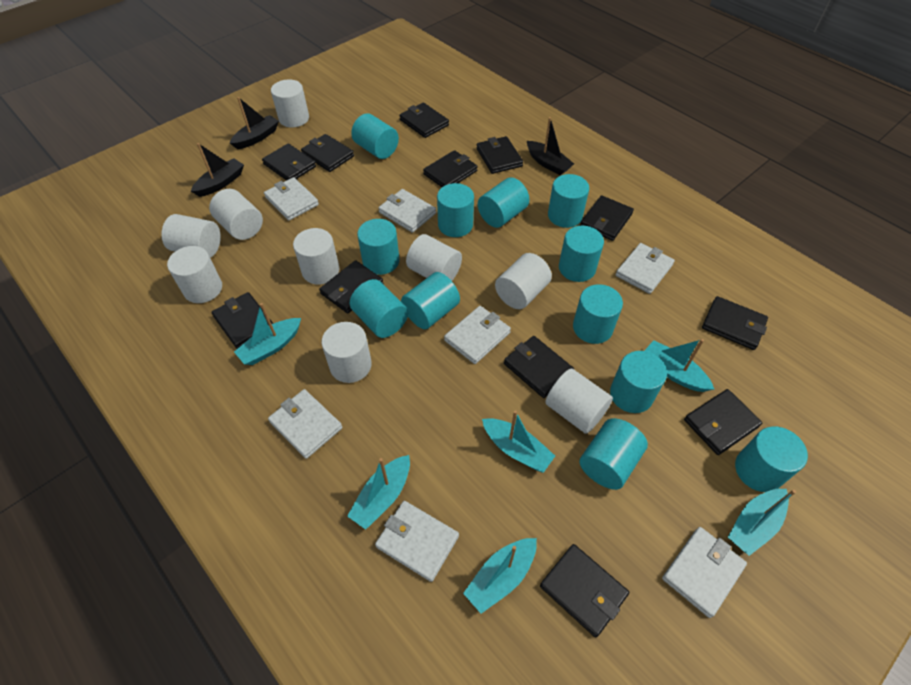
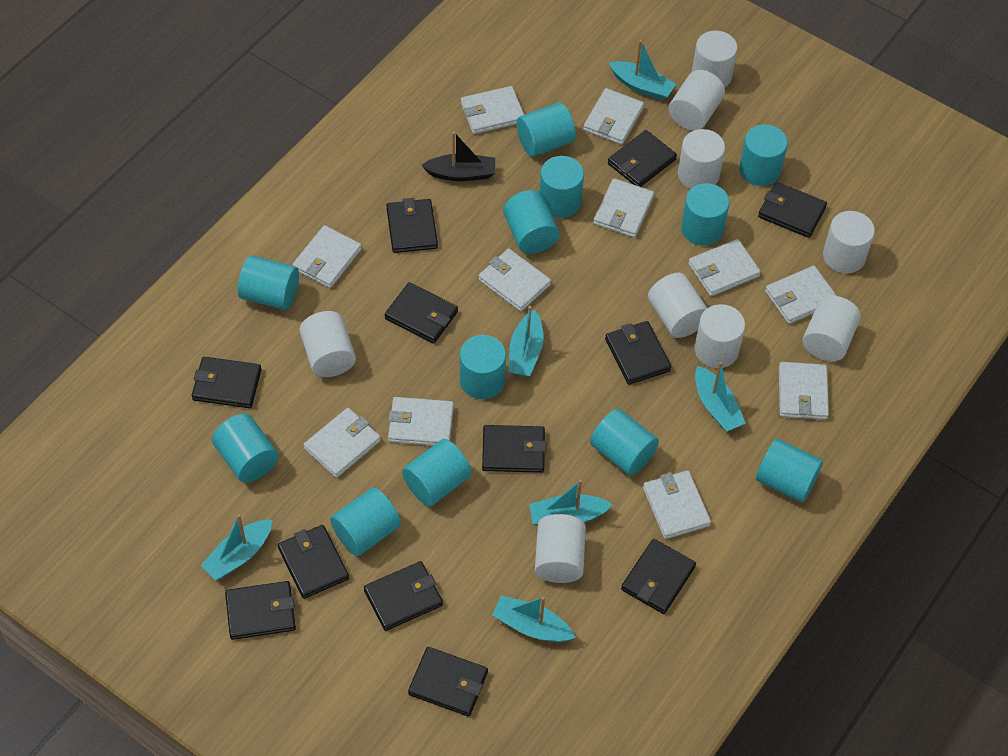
black boat: [191,143,244,197] [230,97,279,149] [527,117,574,175] = 3 -> [421,132,495,181] = 1
white wallet: [264,177,319,221] [268,389,342,459] [375,501,459,582] [378,189,436,233] [444,306,511,364] [615,243,675,294] [662,527,747,618] = 7 -> [292,225,362,288] [304,408,381,478] [388,397,454,446] [461,86,524,134] [478,249,551,312] [583,88,644,145] [594,179,654,238] [643,470,711,539] [689,239,761,296] [765,266,837,324] [779,362,829,420] = 11

